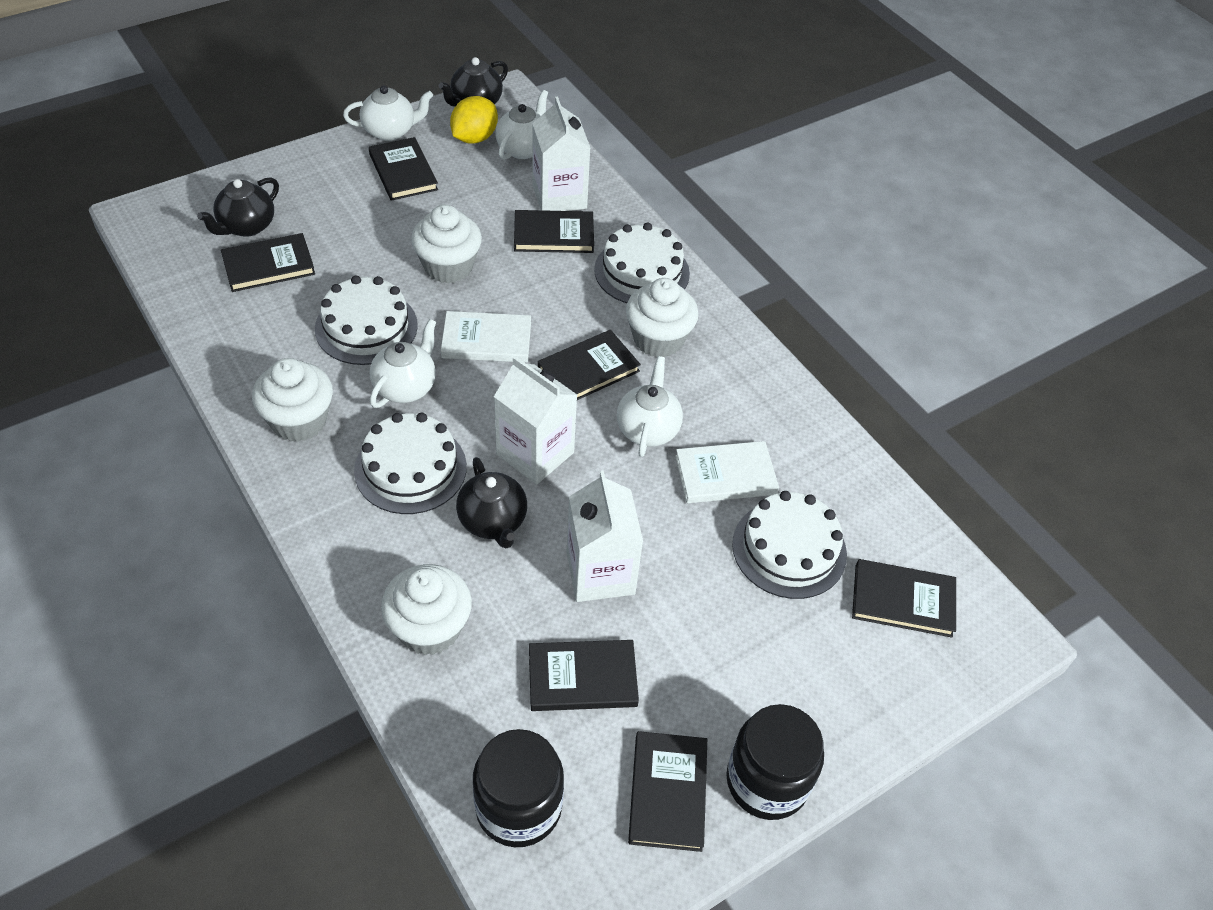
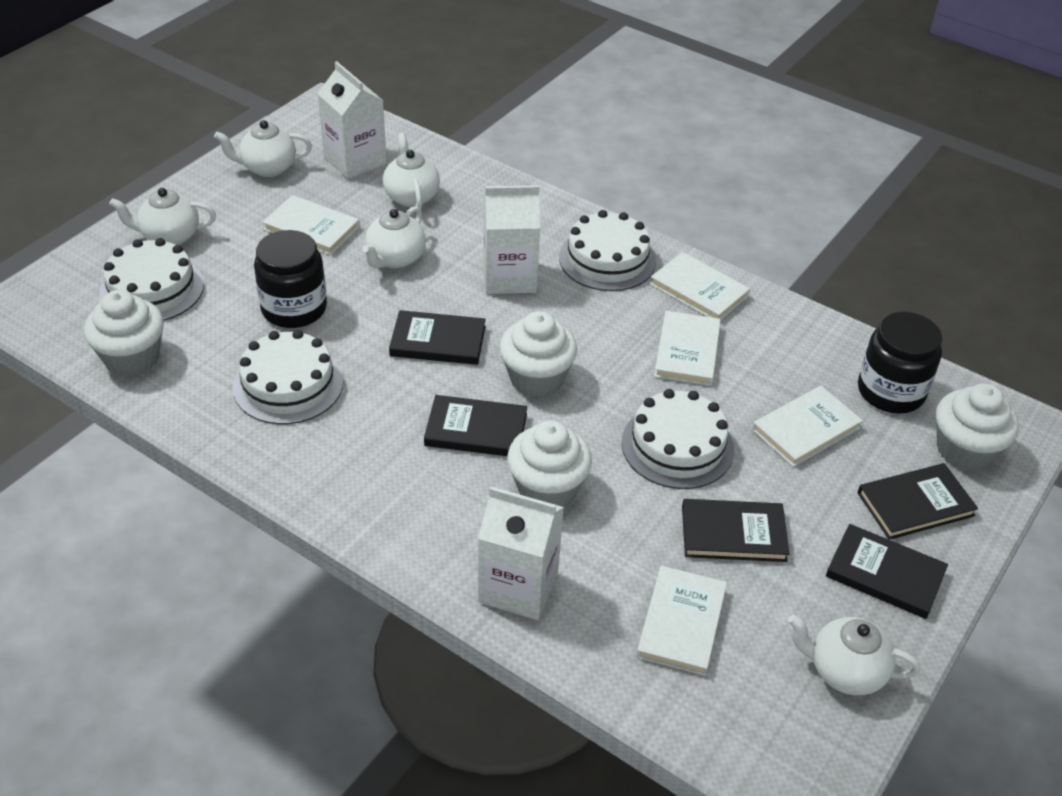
black book: [221,233,315,292] [369,137,438,201] [514,210,594,253] [529,640,639,711] [538,330,641,400] [628,731,707,852] [852,559,956,638] = 7 -> [389,310,486,365] [424,395,527,456] [682,499,790,562] [826,524,948,619] [858,463,978,540] = 5
black teapot: [197,177,279,237] [439,57,508,107] [456,457,527,548] = 3 -> none = 0
white book: [441,311,531,363] [675,441,779,503] = 2 -> [262,195,359,255] [636,566,727,676] [650,252,750,320] [654,311,721,386] [752,386,863,467] = 5
white teapot: [343,86,433,141] [370,319,436,408] [495,90,548,160] [617,356,683,457] = 4 -> [109,188,216,245] [214,120,312,177] [362,206,426,268] [383,133,440,208] [788,615,920,695] = 5
yellow lemon: [450,96,498,144] = 1 -> none = 0

